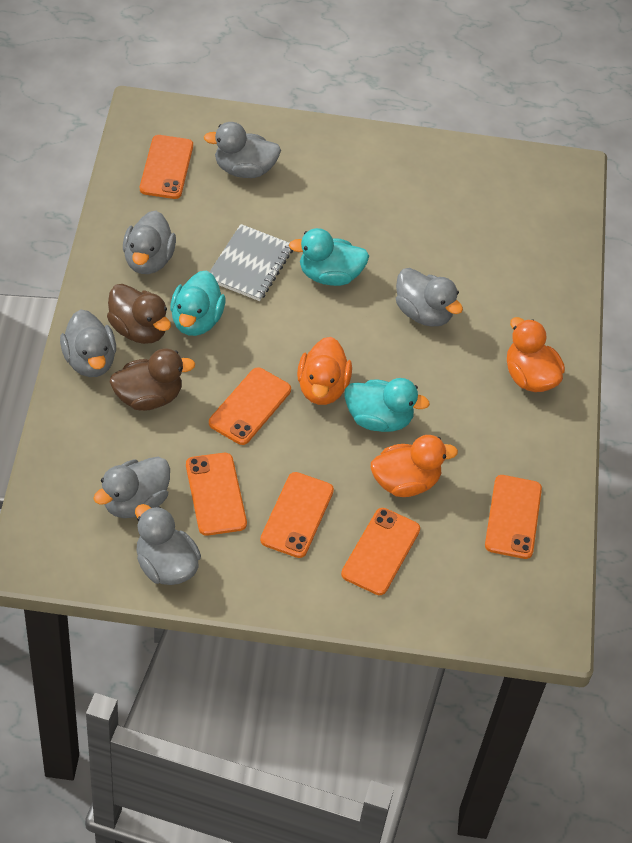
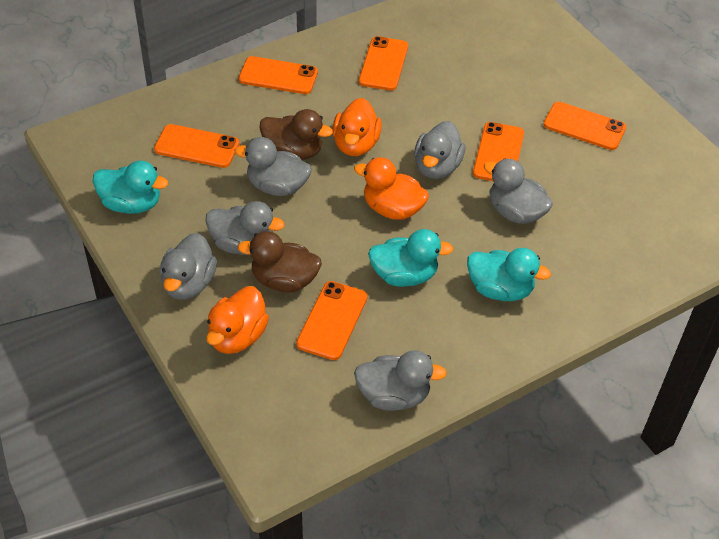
grey notebook: [210,224,293,301] = 1 -> none = 0

